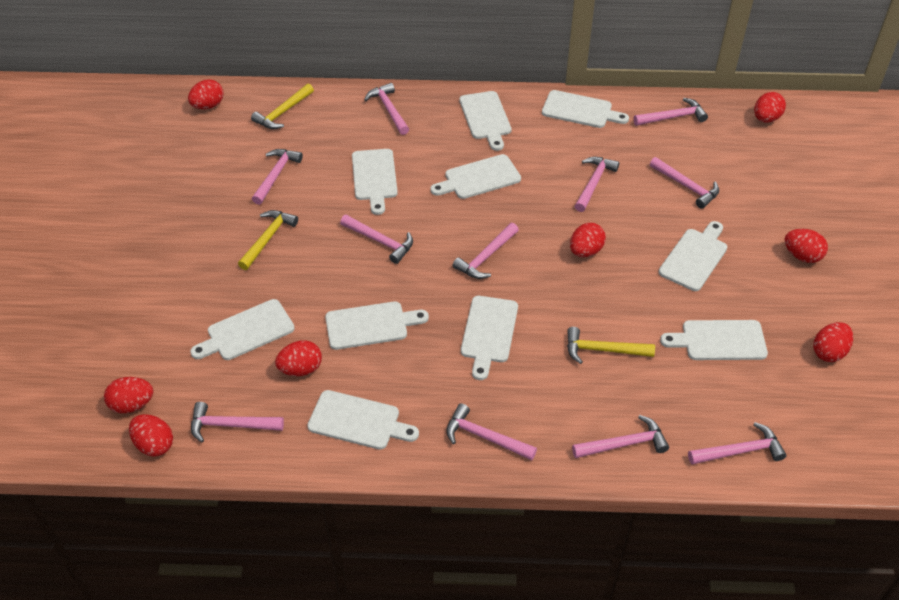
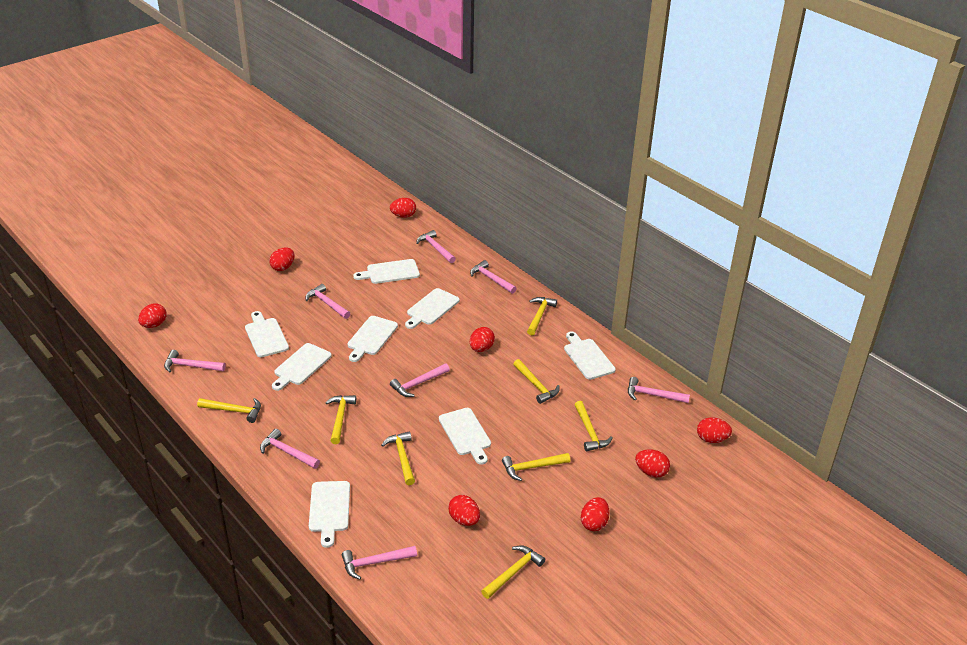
pink hammer: [191,402,284,442] [252,149,303,205] [340,215,413,264] [364,83,409,135] [446,403,537,460] [452,223,519,279] [572,415,669,458] [575,157,619,212] [634,98,708,126] [650,157,719,209] [688,422,787,464] = 11 -> [164,350,226,372] [260,429,320,469] [305,284,351,319] [342,546,417,579] [390,363,450,397] [416,230,456,263] [470,260,517,294] [628,377,690,403] = 8
white cutting board: [190,299,295,360] [307,390,419,450] [325,301,429,350] [352,149,398,215] [430,154,521,199] [459,91,511,151] [461,296,518,380] [542,90,629,128] [659,221,727,291] [660,320,768,360] = 10 -> [245,311,289,357] [272,343,332,391] [309,481,350,548] [347,316,398,362] [353,259,420,284] [405,288,460,329] [439,408,491,465] [564,331,616,380] = 8
yellow hammer: [238,210,298,270] [251,84,314,129] [567,327,655,364] = 3 -> [197,398,261,423] [325,395,356,444] [381,431,415,485] [481,545,545,599] [502,453,570,481] [513,359,560,404] [527,297,557,335] [575,401,613,451] = 8

